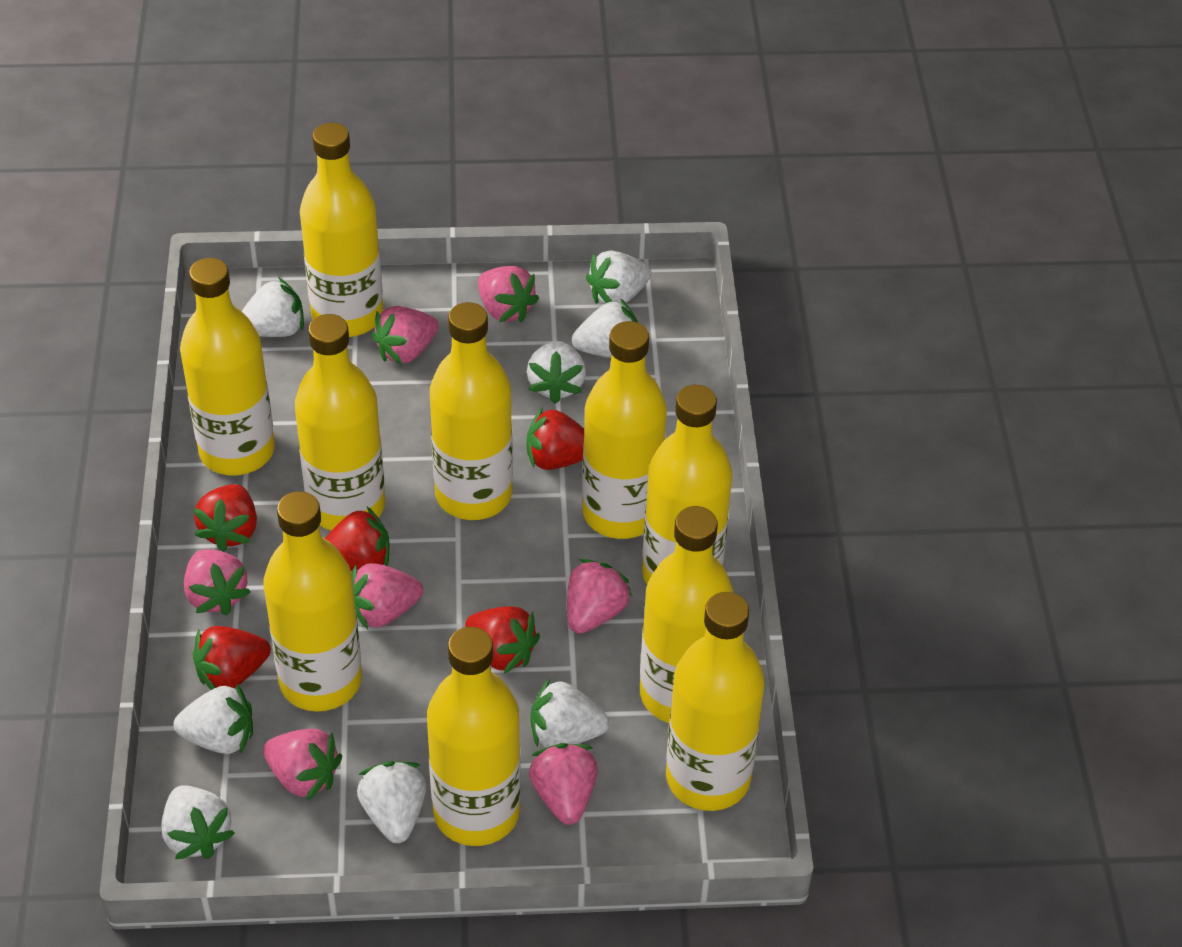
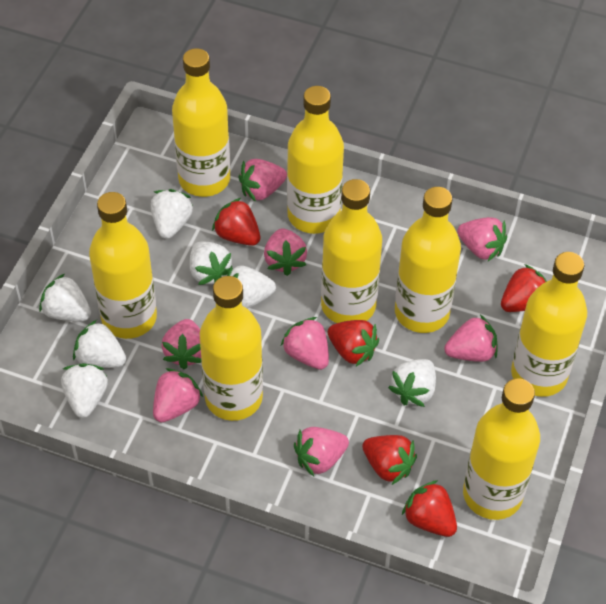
pink strawberry: [184,549,251,615] [263,729,342,801] [352,563,423,630] [372,306,439,365] [478,266,539,323] [529,743,598,825] [567,559,633,634] = 7 -> [153,368,203,423] [161,319,201,369] [238,159,287,202] [264,228,307,276] [281,317,329,370] [294,427,349,477] [444,315,498,362] [457,217,507,261] = 8
white strawberry: [161,786,235,859] [173,683,253,754] [242,277,304,337] [357,761,427,843] [527,341,586,404] [531,678,609,748] [572,298,638,358] [586,250,651,304] = 8 -> [39,274,91,321] [61,363,108,418] [73,320,126,368] [151,189,193,239] [190,242,233,285] [227,266,276,309] [388,359,436,407] = 7
yellow bottle: [180,258,275,475] [264,491,362,711] [295,314,385,531] [300,123,383,337] [427,627,521,846] [430,302,513,520] [582,321,667,539] [640,506,734,723] [642,385,732,584] [666,592,765,811] = 10 -> [89,192,157,339] [172,48,230,197] [200,276,263,421] [287,86,344,234] [321,179,382,323] [395,187,461,333] [463,378,540,520] [511,252,587,397] = 8

